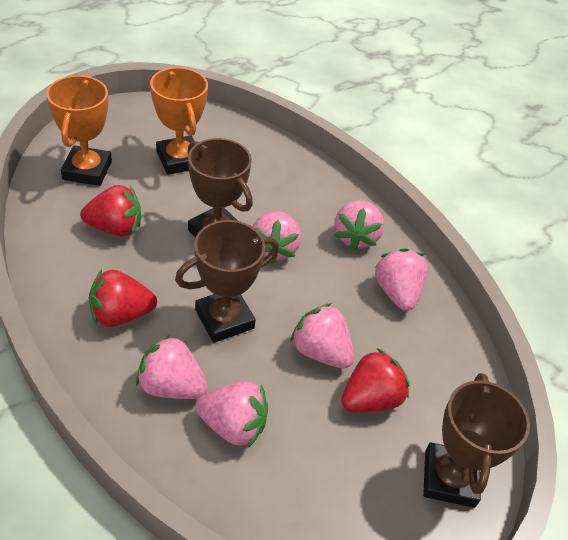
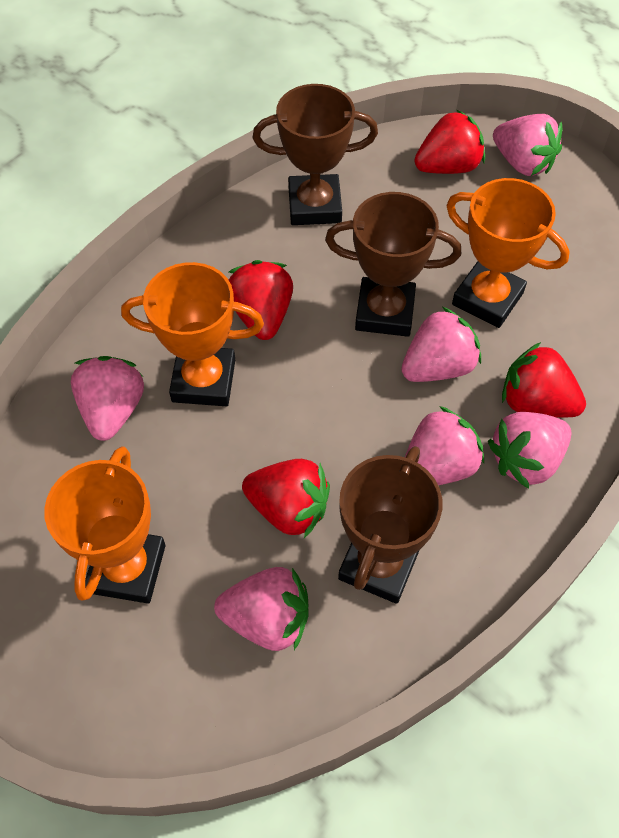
orange trophy: [46,75,112,186] [150,67,208,175] = 2 -> [44,446,166,604] [121,262,264,406] [446,178,570,328] = 3
red strawberry: [80,185,141,236] [89,269,157,327] [341,348,410,412] = 3 -> [229,260,293,340] [242,459,330,538] [414,109,485,174] [502,342,586,417] = 4

